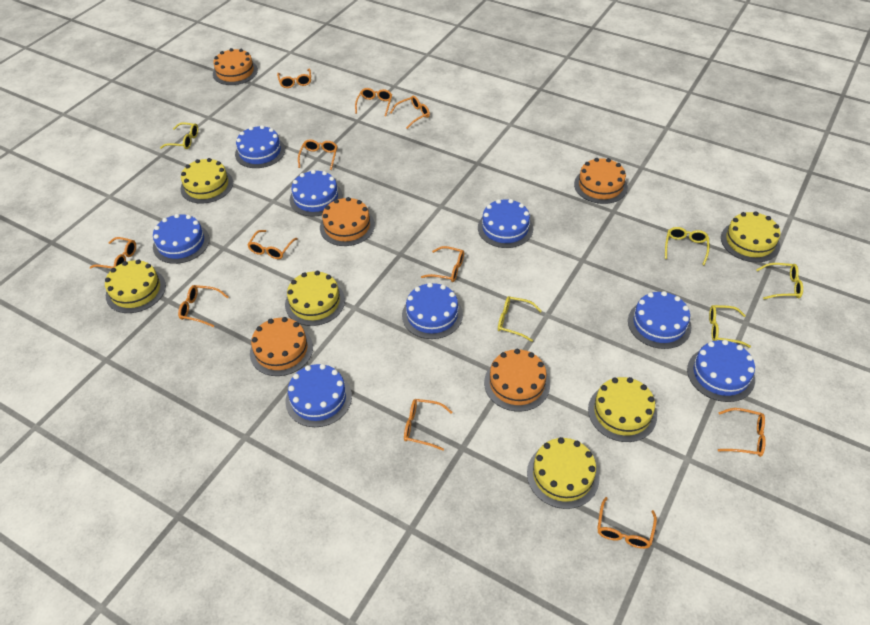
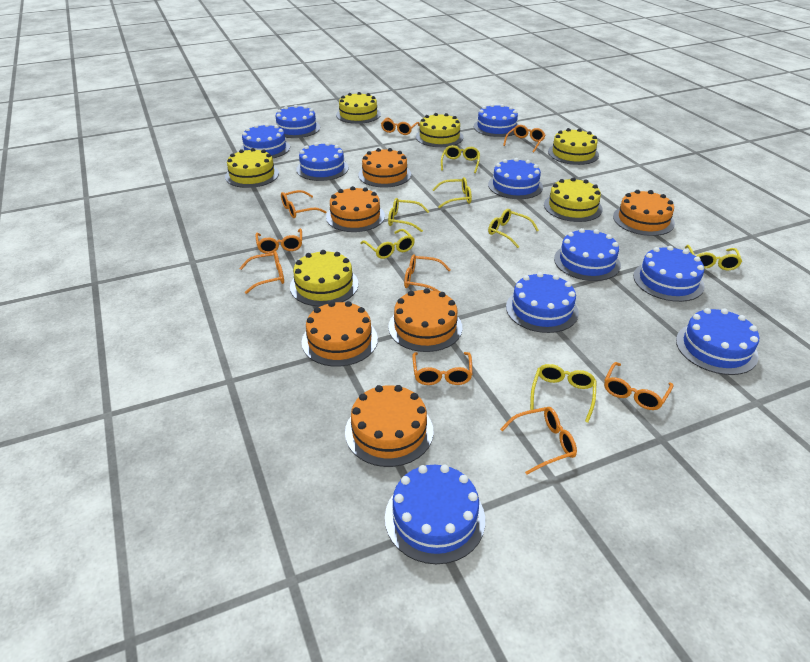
blue cake: [153,214,210,264] [235,125,285,168] [285,364,352,427] [290,170,343,217] [402,283,463,339] [478,199,533,248] [628,291,691,349] [687,340,755,402] = 8 -> [240,123,290,158] [276,105,320,138] [296,142,349,181] [385,465,485,564] [474,104,518,137] [488,158,543,199] [506,272,579,333] [554,228,621,281] [633,246,705,302] [676,308,759,375] = 10
orange cake: [213,48,258,85] [250,317,313,376] [320,197,375,246] [484,349,550,412] [574,158,628,204] = 5 -> [302,301,378,367] [326,186,385,232] [345,385,433,467] [358,148,411,188] [388,288,462,352] [613,190,675,236] = 6
orange glasses: [89,237,136,269] [178,285,228,327] [248,230,298,259] [277,68,311,88] [298,139,337,170] [355,88,392,117] [390,96,430,129] [404,399,452,451] [421,246,464,282] [597,497,657,549] [718,408,766,457] = 11 -> [239,251,284,294] [255,228,302,254] [281,190,326,218] [381,117,420,135] [404,254,451,292] [412,352,473,385] [500,407,577,475] [503,125,545,153] [604,362,674,410] = 9
yellow glasses: [160,122,198,149] [498,296,542,342] [665,227,709,265] [709,305,751,348] [756,263,803,299] = 5 -> [360,229,415,259] [388,198,429,232] [432,177,472,208] [441,145,480,173] [488,209,539,248] [530,364,597,423] [685,245,742,270] = 7

